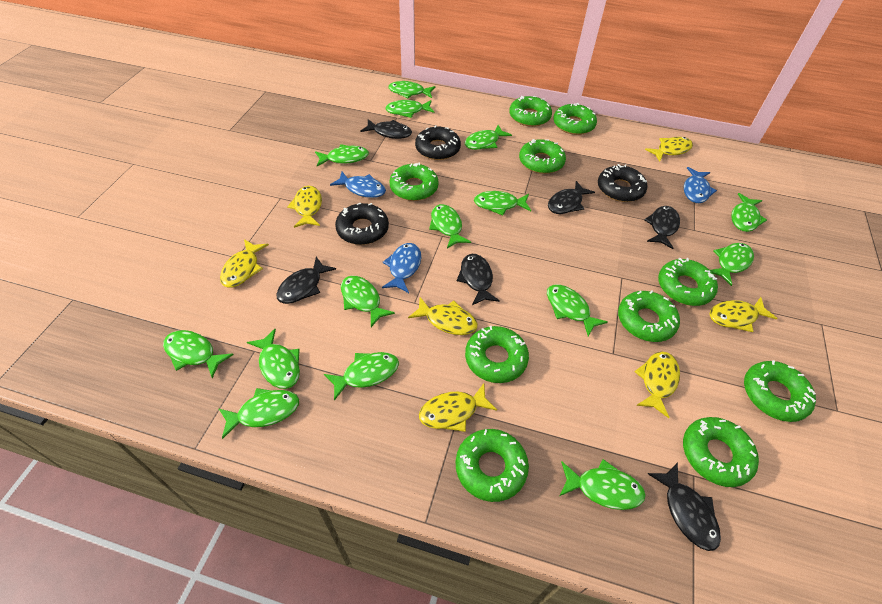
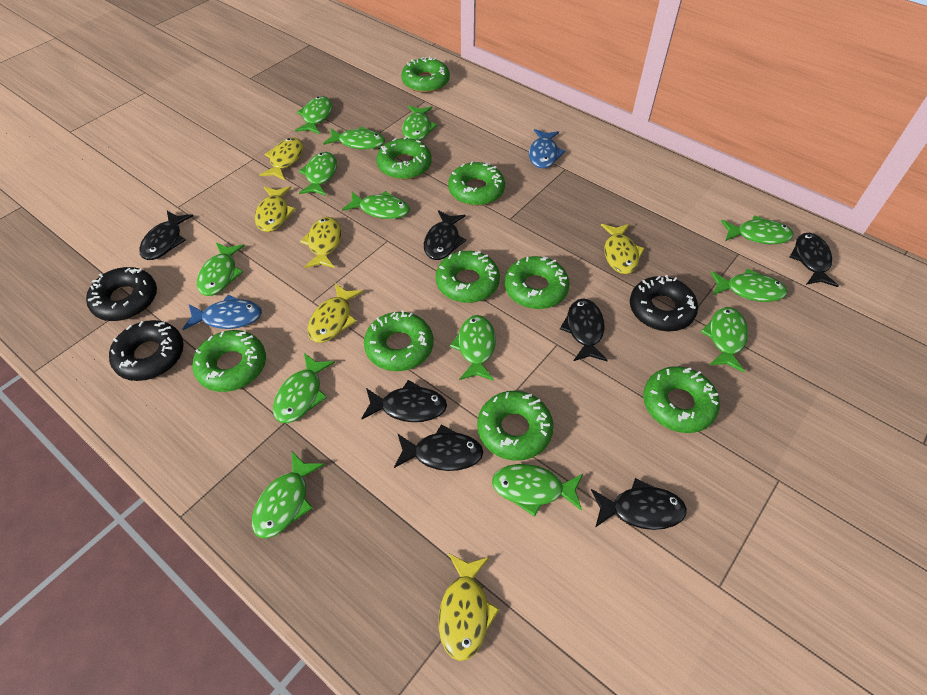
black fish: [276,257,336,304] [360,119,412,139] [456,254,500,305] [548,181,595,214] [644,206,680,249] [648,462,721,551] = 6 -> [139,211,193,260] [361,380,447,422] [394,424,483,471] [424,210,466,260] [560,298,608,361] [591,478,687,530] [790,233,839,287] = 7
blue fish: [330,172,386,198] [382,243,421,293] [684,167,717,203] = 3 -> [182,295,262,330] [529,129,565,169] = 2
green donut: [389,163,439,201] [456,429,529,502] [465,326,529,383] [509,96,552,127] [519,139,566,174] [553,103,597,135] [618,290,680,342] [658,258,718,306] [683,417,759,487] [744,360,816,422] = 10 -> [192,330,266,392] [364,310,434,371] [376,136,432,180] [401,56,450,93] [436,251,500,303] [448,161,505,206] [477,391,554,461] [505,256,570,309] [643,366,720,433] = 9
green fish: [163,330,234,378] [218,388,299,439] [247,329,300,389] [315,144,369,166] [324,352,399,401] [341,276,395,327] [385,100,435,118] [388,81,435,99] [429,204,471,248] [465,125,512,150] [474,191,531,215] [547,284,608,337] [560,459,646,510] [710,243,754,286] [731,193,767,232] = 15 -> [197,243,245,296] [252,452,325,539] [273,353,335,423] [295,96,332,134] [298,152,337,196] [323,126,385,150] [342,191,410,219] [402,106,438,141] [450,315,496,381] [492,464,583,517] [701,307,748,373] [710,268,788,302] [721,215,794,244] = 13
yellow fish: [220,239,269,288] [287,186,322,228] [408,297,478,335] [419,383,497,432] [635,351,680,418] [645,137,693,162] [709,297,777,332] = 7 -> [255,186,296,232] [259,138,303,180] [300,217,341,268] [308,283,363,343] [439,553,500,661] [601,224,645,274] = 6

